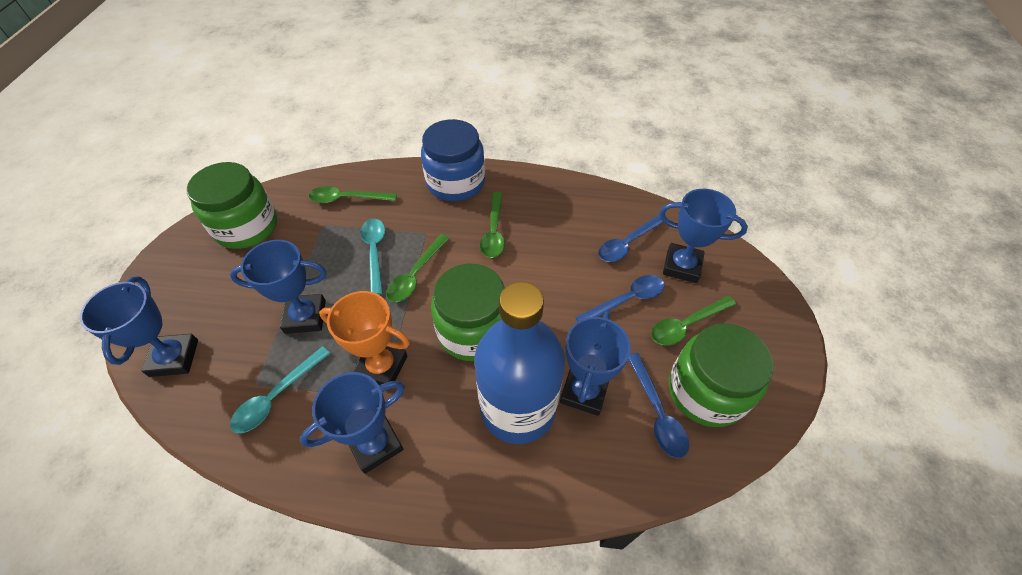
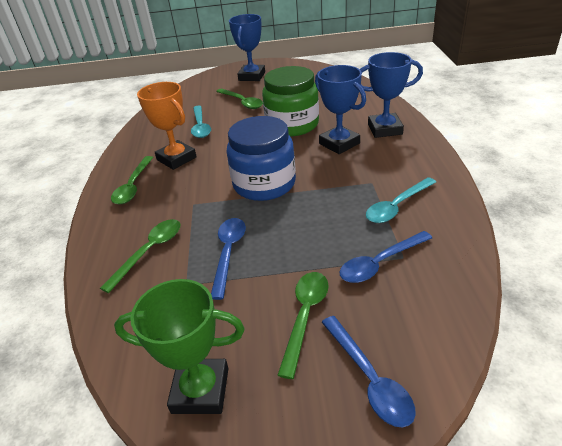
blue bottle: [474,281,565,444] = 1 -> none = 0
blue trophy: [80,276,198,377] [230,240,326,334] [300,372,405,474] [560,312,631,416] [659,189,748,283] = 5 -> [229,14,265,81] [315,65,366,154] [360,52,423,138] = 3
green jar: [187,162,277,249] [431,264,505,361] [669,323,774,427] = 3 -> [262,66,319,136] = 1
green trophy: none = 0 -> [114,279,245,414] = 1

